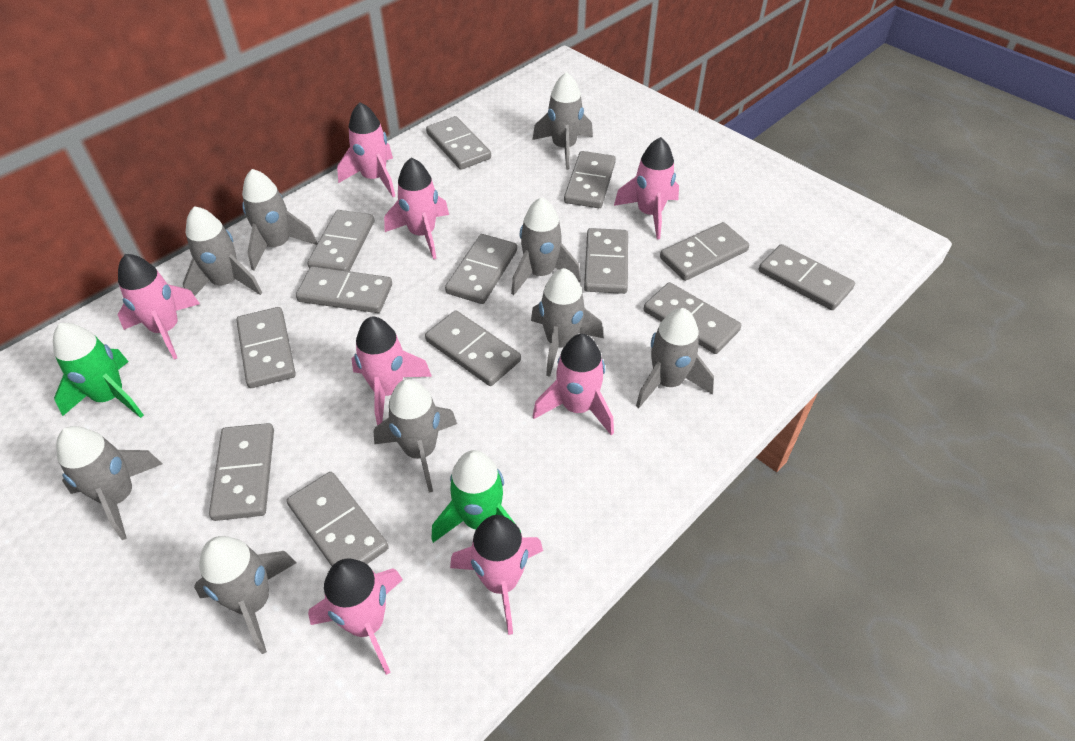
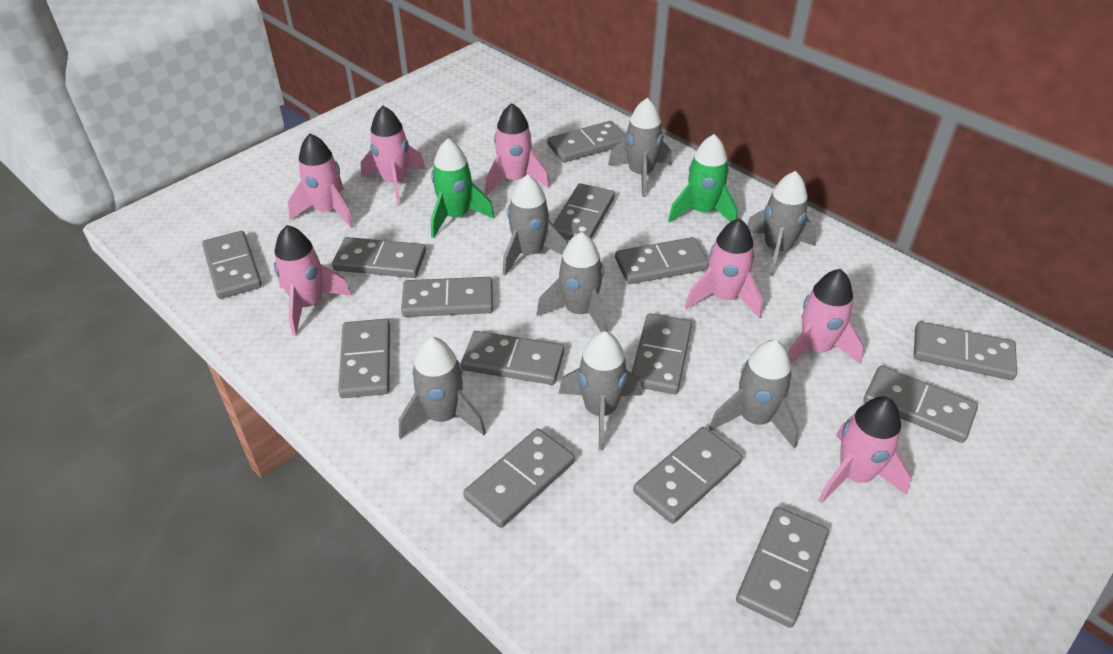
grey domino: [209,423,274,521] [236,307,296,388] [287,472,389,566] [296,266,392,313] [307,210,374,271] [425,310,521,386] [426,116,491,170] [445,234,517,304] [564,151,616,208] [584,228,628,294] [644,282,741,354] [660,222,749,281] [759,244,855,310] = 13 -> [202,231,262,299] [332,237,426,278] [338,319,390,398] [401,277,493,317] [461,331,564,385] [463,429,575,528] [548,121,626,163] [553,183,615,240] [615,237,709,284] [632,313,692,394] [633,427,742,524] [736,507,829,628] [863,366,978,443] [914,322,1017,380] = 14
grey rocket: [56,426,162,540] [183,206,262,296] [194,536,296,654] [242,169,317,271] [374,379,457,493] [511,197,581,295] [531,268,604,377] [533,72,593,170] [636,308,714,408] = 9 -> [399,337,486,439] [503,174,568,276] [537,232,607,332] [559,331,642,450] [608,98,671,197] [709,340,799,449] [747,171,817,276] = 7
pink rocket: [118,254,200,359] [308,558,403,675] [337,102,395,197] [351,317,432,426] [384,157,449,259] [450,515,543,635] [533,334,614,435] [614,137,679,239] = 8 -> [274,225,352,336] [288,133,354,228] [361,106,426,205] [485,103,550,195] [685,218,763,319] [788,269,864,364] [818,397,912,503] = 7

